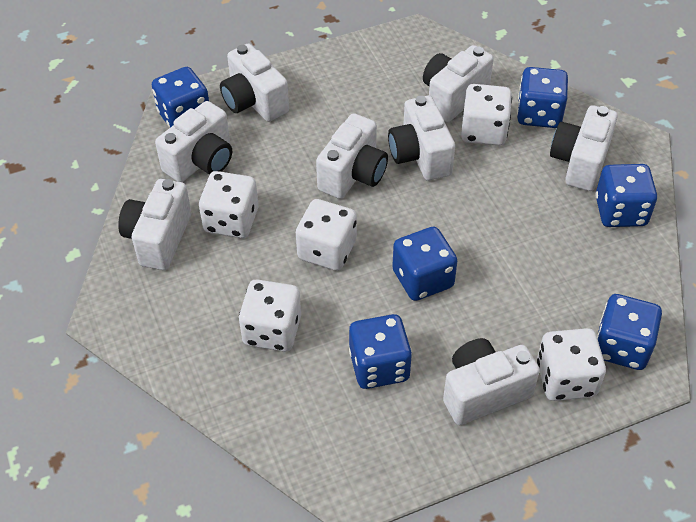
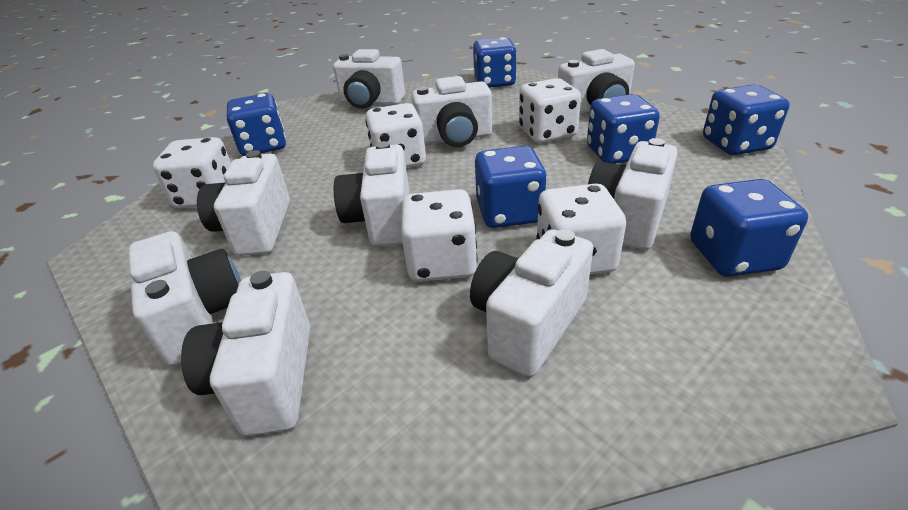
white camera: [118,179,191,270] [155,101,232,182] [220,44,289,122] [316,113,388,199] [388,96,455,181] [423,45,494,122] [443,338,540,425] [550,105,618,191] = 8 -> [128,231,241,366] [181,271,310,436] [197,150,290,256] [333,49,405,109] [334,141,410,247] [412,76,492,147] [470,229,593,377] [558,49,635,114] [588,138,678,250] = 9

